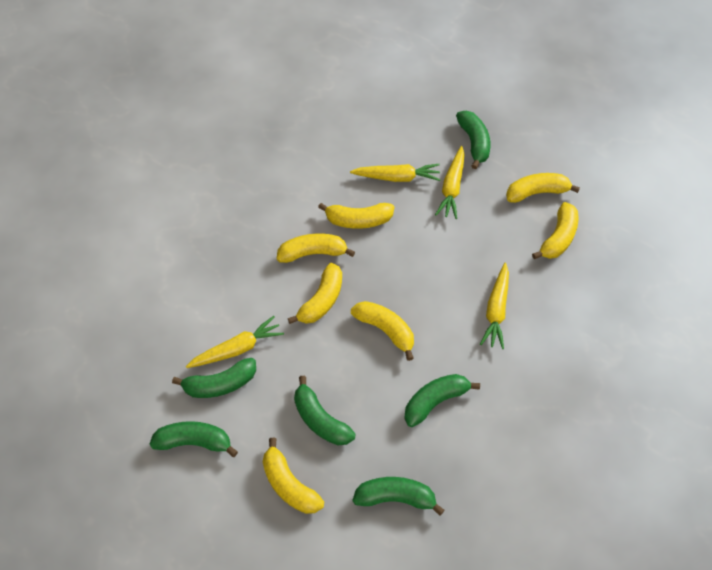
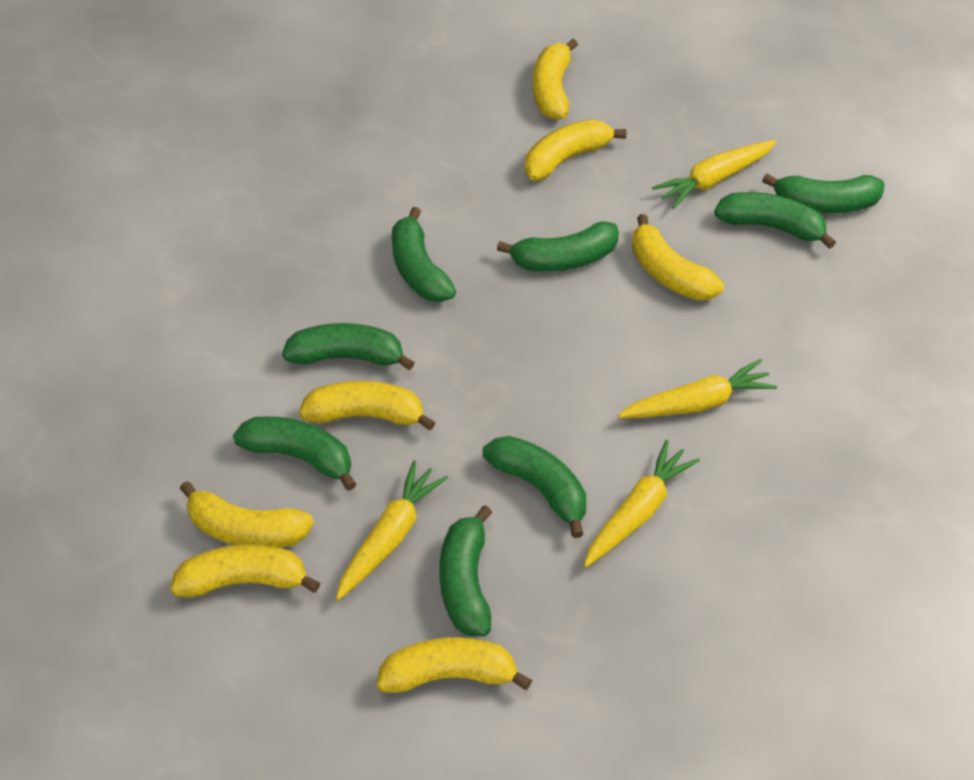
green banana: [149,421,238,457] [172,358,256,398] [294,376,356,445] [353,477,444,516] [404,374,480,427] [456,111,491,169] = 6 -> [233,416,356,491] [282,323,415,370] [392,207,456,302] [439,505,492,636] [482,436,586,538] [497,221,619,272] [714,192,836,249] [762,174,884,214] = 8

